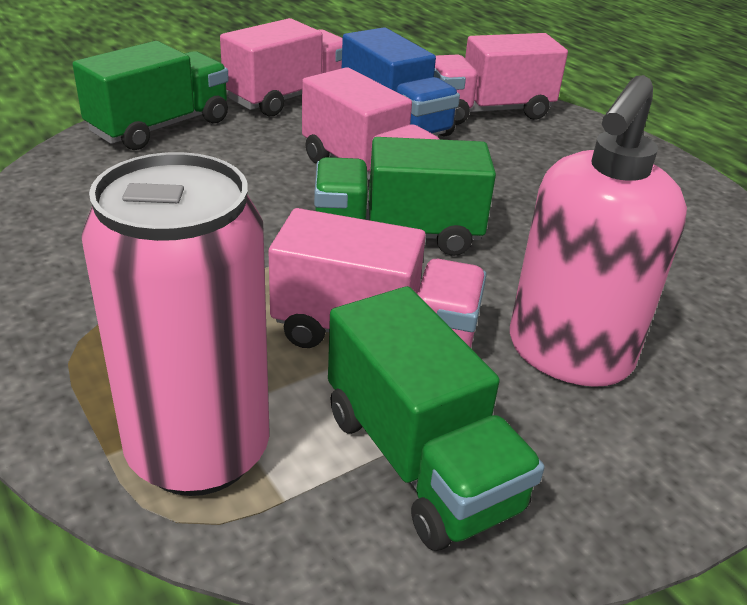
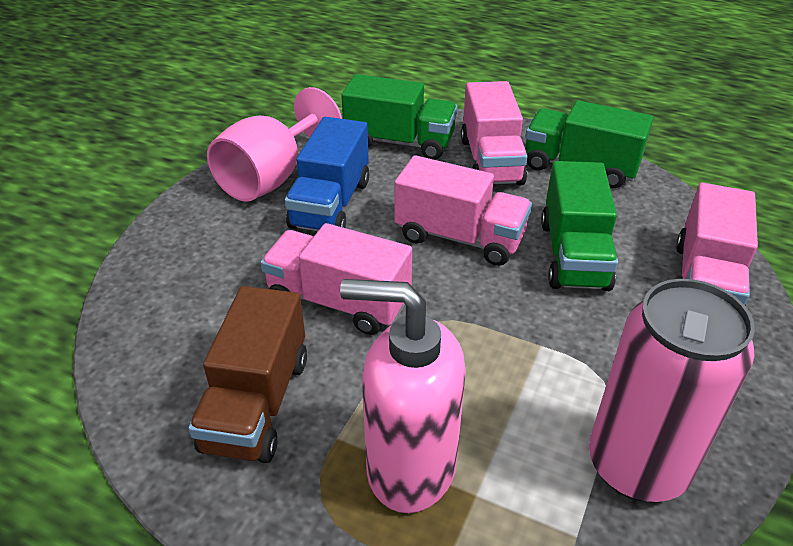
brown truck: none = 0 -> [188,286,307,463] = 1
pink goblet: none = 0 -> [207,87,342,202] = 1

